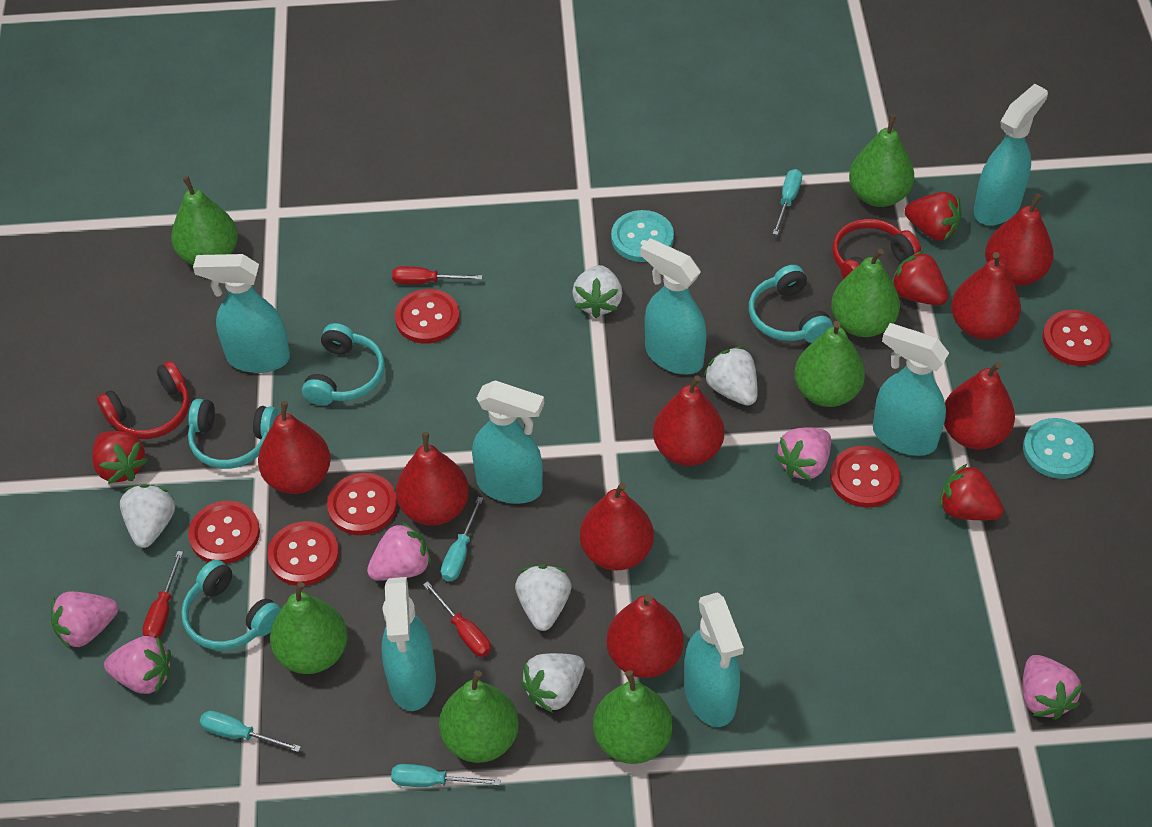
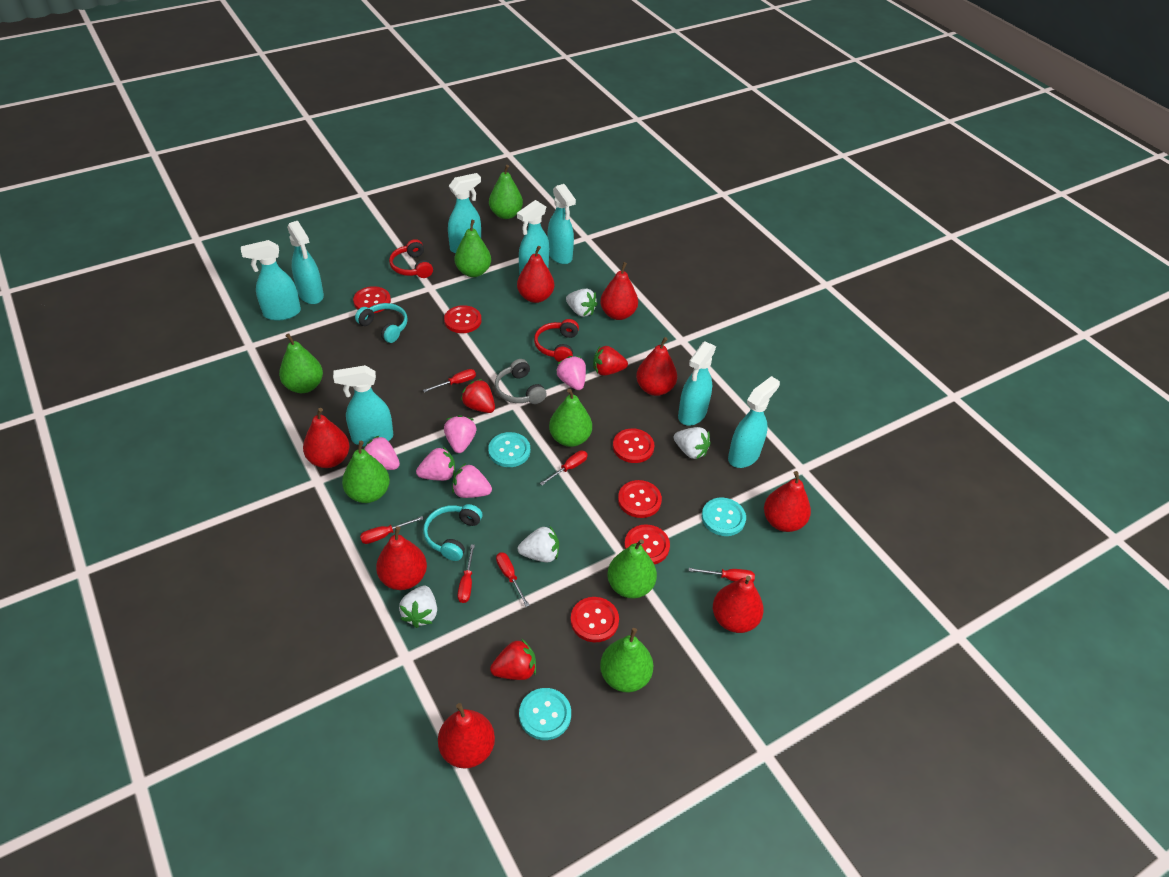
grey headphones: none = 0 -> [495,359,547,404] = 1
red screwdriver: [142,551,183,638] [392,266,482,284] [423,581,491,657] = 3 -> [360,516,424,544] [423,369,476,392] [458,544,475,603] [496,552,529,607] [540,450,588,485] [689,568,755,582] = 6
red strawberry: [92,431,148,484] [892,251,948,305] [905,192,962,241] [939,463,1004,520] = 4 -> [461,379,495,413] [490,639,536,680] [593,346,628,376] = 3
turquoise button: [611,210,674,262] [1023,418,1094,479] = 2 -> [488,432,530,467] [519,688,571,740] [702,497,746,536] = 3
turquoise headphones: [181,560,281,650] [188,399,278,469] [302,323,385,405] [749,265,833,343] = 4 -> [355,303,408,343] [423,504,483,561] = 2
turquoise screwdriver: [200,711,301,752] [391,764,501,787] [441,497,484,581] [773,169,802,235] = 4 -> none = 0
turquoise spray bottle: [193,254,290,373] [381,577,436,711] [472,380,544,504] [641,238,707,375] [684,592,744,727] [873,323,949,456] [974,84,1048,225] = 7 -> [241,240,301,321] [287,221,324,304] [333,365,393,447] [448,173,481,253] [517,200,549,275] [548,184,576,264] [678,341,716,426] [728,376,780,468] = 8
white strawberry: [120,484,175,548] [515,565,571,631] [520,653,585,713] [572,265,622,318] [703,346,758,405] = 5 -> [399,586,437,628] [518,526,559,562] [566,289,598,317] [674,427,711,459] = 4

